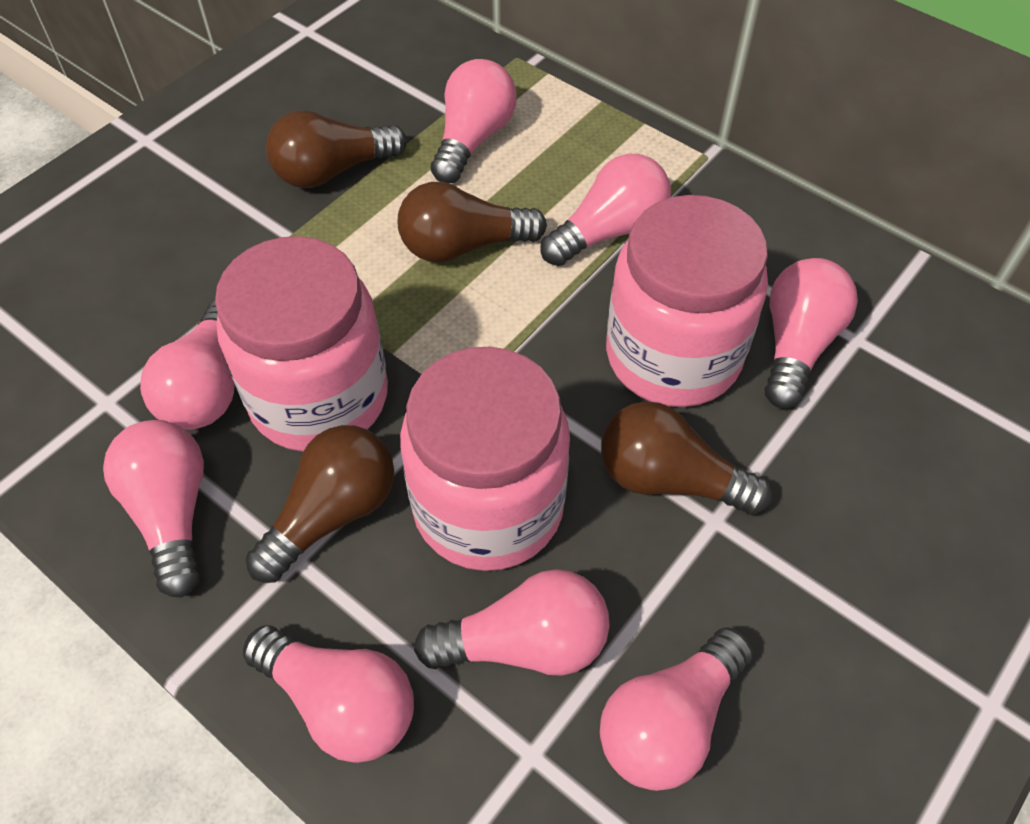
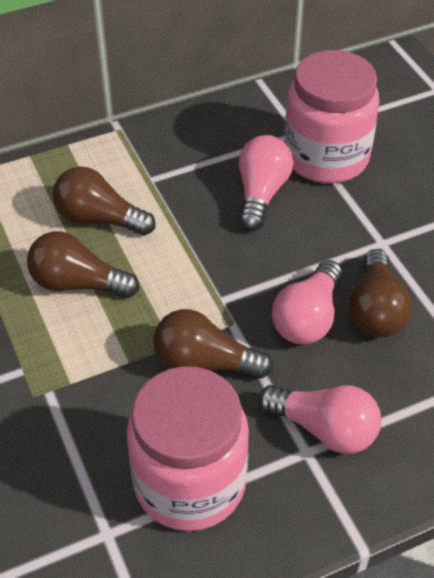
pink jar: [215,236,388,452] [400,347,570,571] [606,195,768,407] = 3 -> [127,366,249,531] [284,50,379,183] = 2
pink light bulb: [103,420,204,598] [140,301,235,430] [243,625,414,763] [414,569,610,676] [431,59,517,183] [540,154,671,266] [600,627,753,791] [765,258,858,409] = 8 -> [239,135,294,231] [258,385,381,454] [272,260,342,344] = 3

